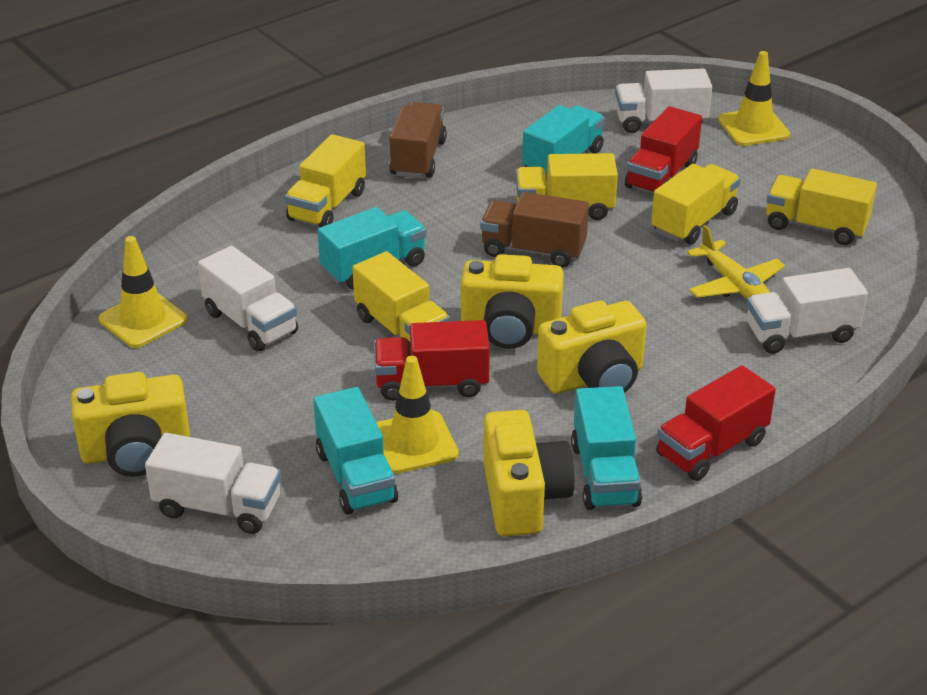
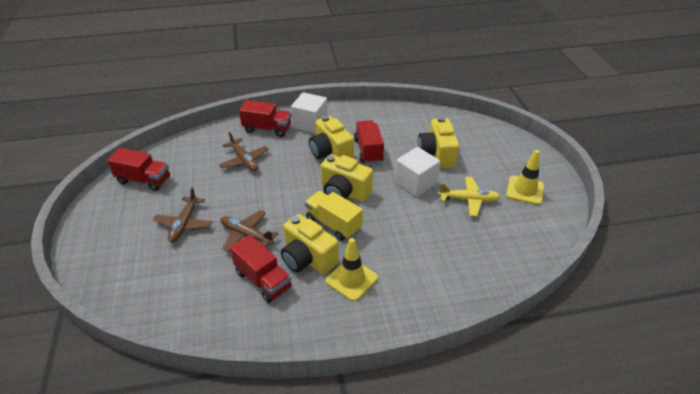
brown plane: none = 0 -> [153,187,213,243] [219,132,269,171] [220,210,278,252] = 3
brown truck: [389,102,447,178] [480,192,589,268] = 2 -> none = 0
red truck: [374,320,490,401] [625,106,702,194] [656,366,776,481] = 3 -> [107,148,170,191] [230,235,292,303] [239,100,291,137] [354,120,384,164] = 4
turquoise truck: [313,387,398,514] [318,207,427,290] [522,105,605,179] [571,386,642,510] = 4 -> none = 0
white cube: none = 0 -> [291,92,328,134] [395,147,440,197] = 2
white truck: [145,433,281,534] [198,246,298,351] [615,69,712,133] [747,268,868,354] = 4 -> none = 0
yellow traffic cone: [99,236,188,348] [376,356,459,474] [718,51,790,146] = 3 -> [325,238,378,301] [506,150,544,205] = 2
yellow truck: [285,134,366,227] [353,251,450,356] [516,153,618,220] [651,164,741,245] [766,169,877,245] = 5 -> [304,191,363,241] = 1

